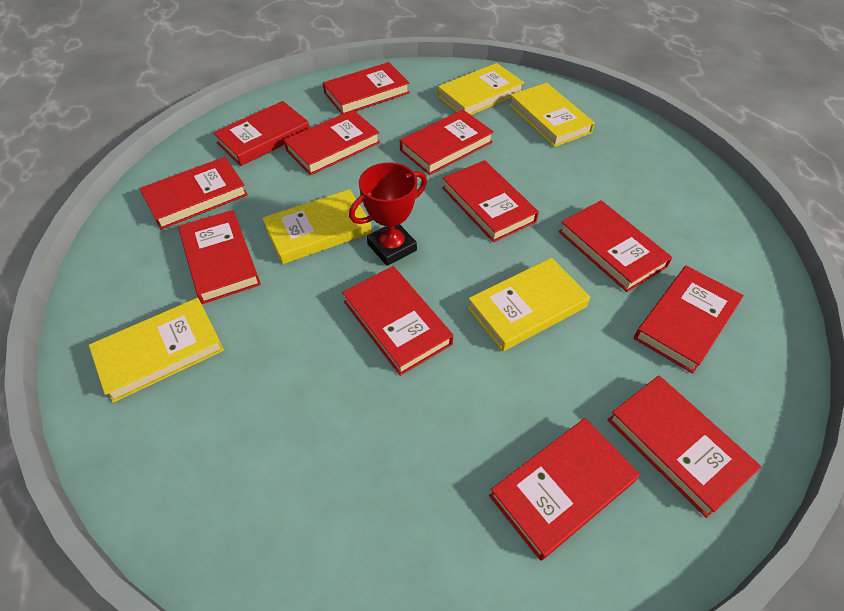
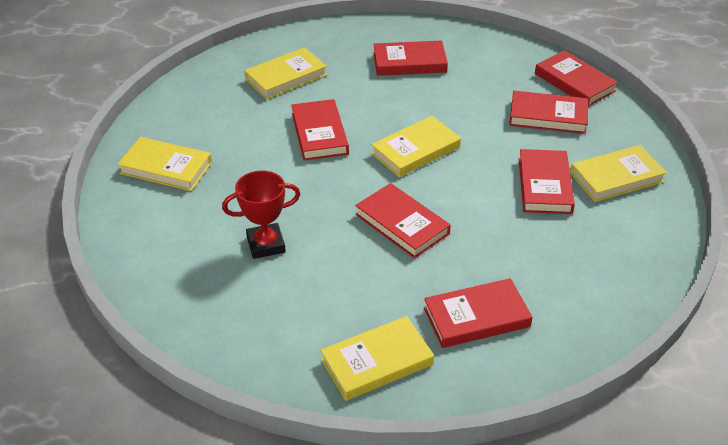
red book: [139,157,248,230] [178,210,261,304] [213,101,310,166] [284,110,380,175] [323,62,410,114] [342,266,454,376] [400,110,494,175] [442,160,539,242] [489,418,640,561] [559,200,672,292] [608,376,761,518] [634,266,744,374] = 12 -> [291,99,349,161] [355,183,451,258] [373,40,448,76] [424,278,532,348] [509,91,588,134] [519,149,575,214] [535,50,618,107] = 7

